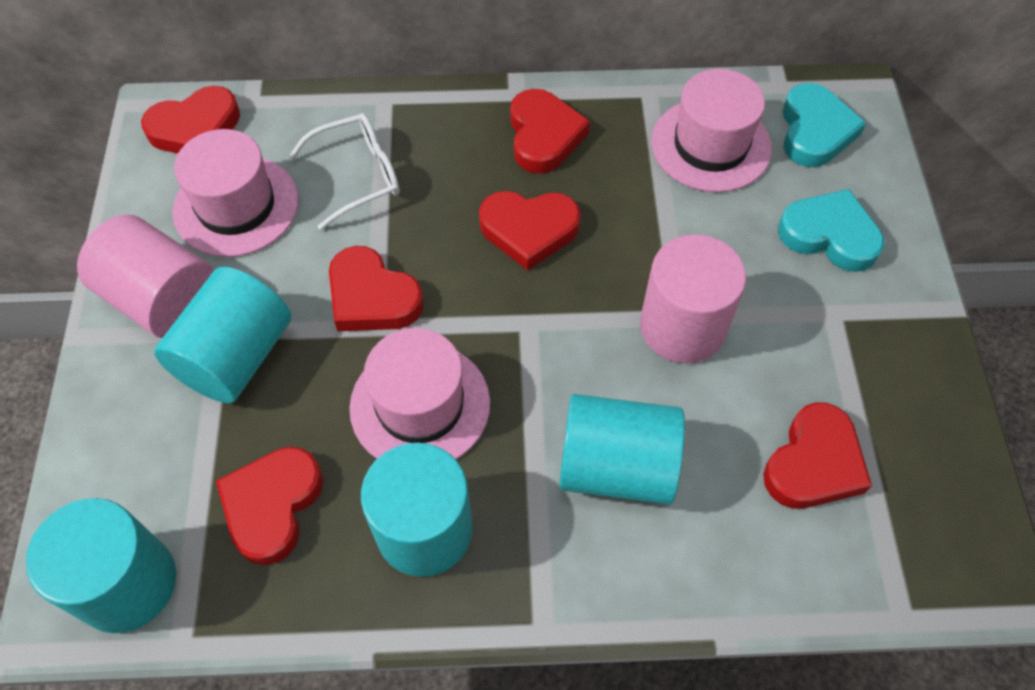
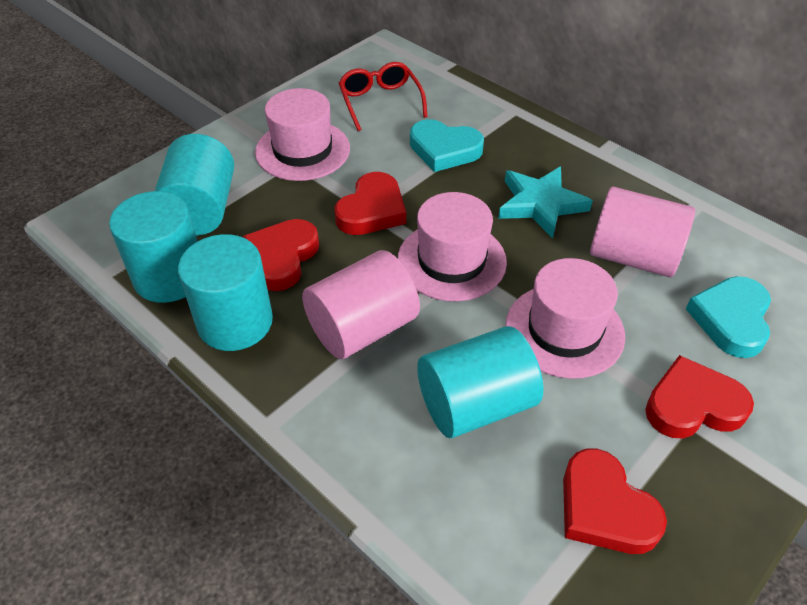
red glasses: none = 0 -> [339,62,428,131] = 1
red heart: [141,86,240,153] [216,447,323,565] [329,246,424,331] [479,191,581,271] [510,89,590,174] [763,402,872,509] = 6 -> [243,219,319,291] [334,172,406,235] [563,448,667,554] [645,355,754,438] = 4
turquoise star: none = 0 -> [498,166,593,238] = 1
white glasses: [288,113,400,230] = 1 -> none = 0

